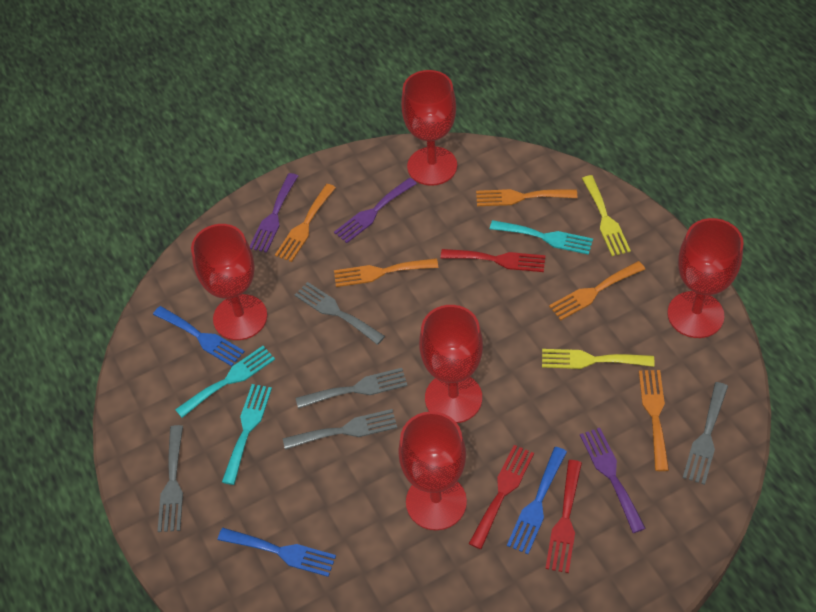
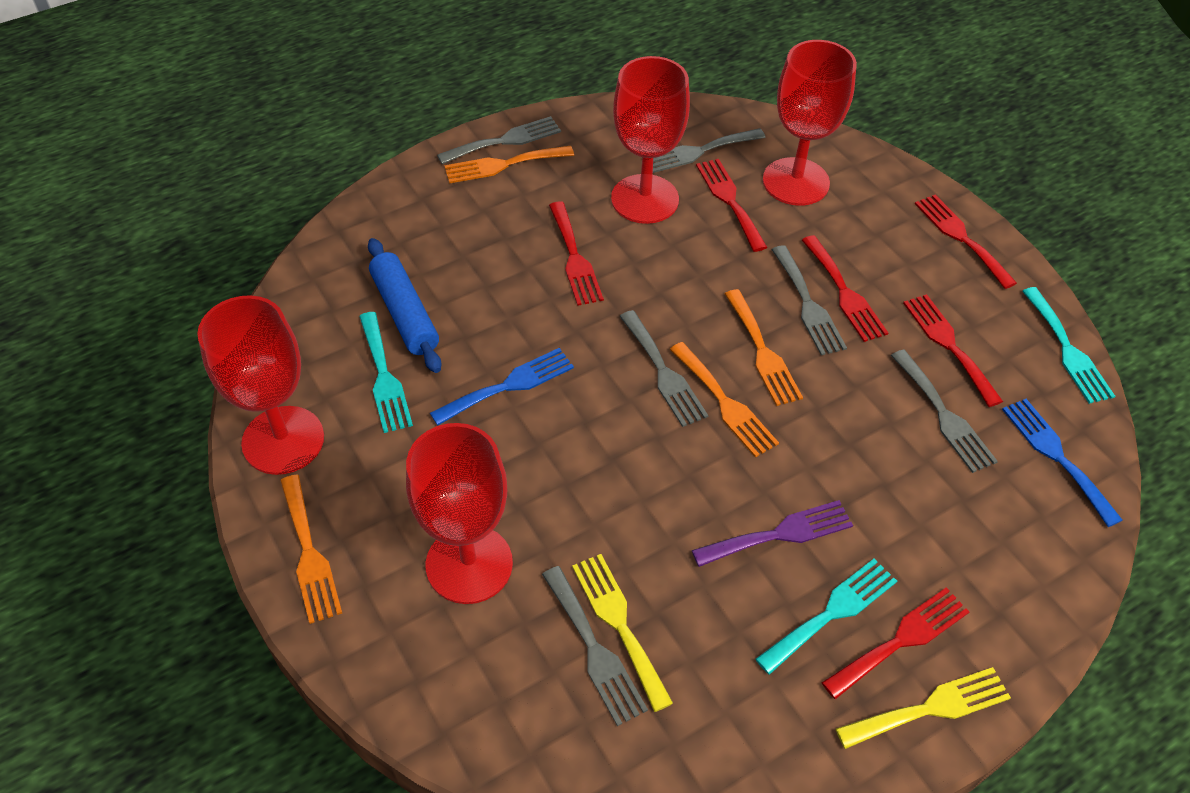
blue fork: [153,306,245,366] [218,528,336,577] [507,447,567,554] = 3 -> [430,348,574,426] [1002,399,1123,527] = 2
blue rolling pin: none = 0 -> [368,238,442,373] = 1
grey fork: [158,425,183,532] [283,409,397,450] [295,282,385,345] [296,368,407,409] [683,382,728,485] = 5 -> [437,116,561,164] [542,566,648,726] [619,310,708,427] [653,128,766,173] [771,245,847,355] [891,350,998,473] = 6
orange fork: [275,184,336,262] [334,258,438,287] [476,189,577,206] [549,261,645,320] [639,370,669,471] = 5 -> [280,475,342,624] [444,146,574,184] [669,342,779,458] [725,289,803,406] = 4
purple fork: [250,173,298,253] [334,178,417,243] [580,428,646,533] = 3 -> [692,500,853,567] = 1
red fork: [441,249,546,272] [469,445,534,549] [545,460,582,573] = 3 -> [549,202,604,306] [696,159,768,252] [802,235,888,342] [821,587,969,699] [903,294,1003,407] [915,195,1017,289] = 6
red goblet: [191,224,267,340] [398,411,467,530] [401,70,457,186] [419,305,483,423] [667,218,744,338] = 5 -> [197,295,324,475] [406,423,513,604] [611,56,690,224] [763,40,857,206] = 4

